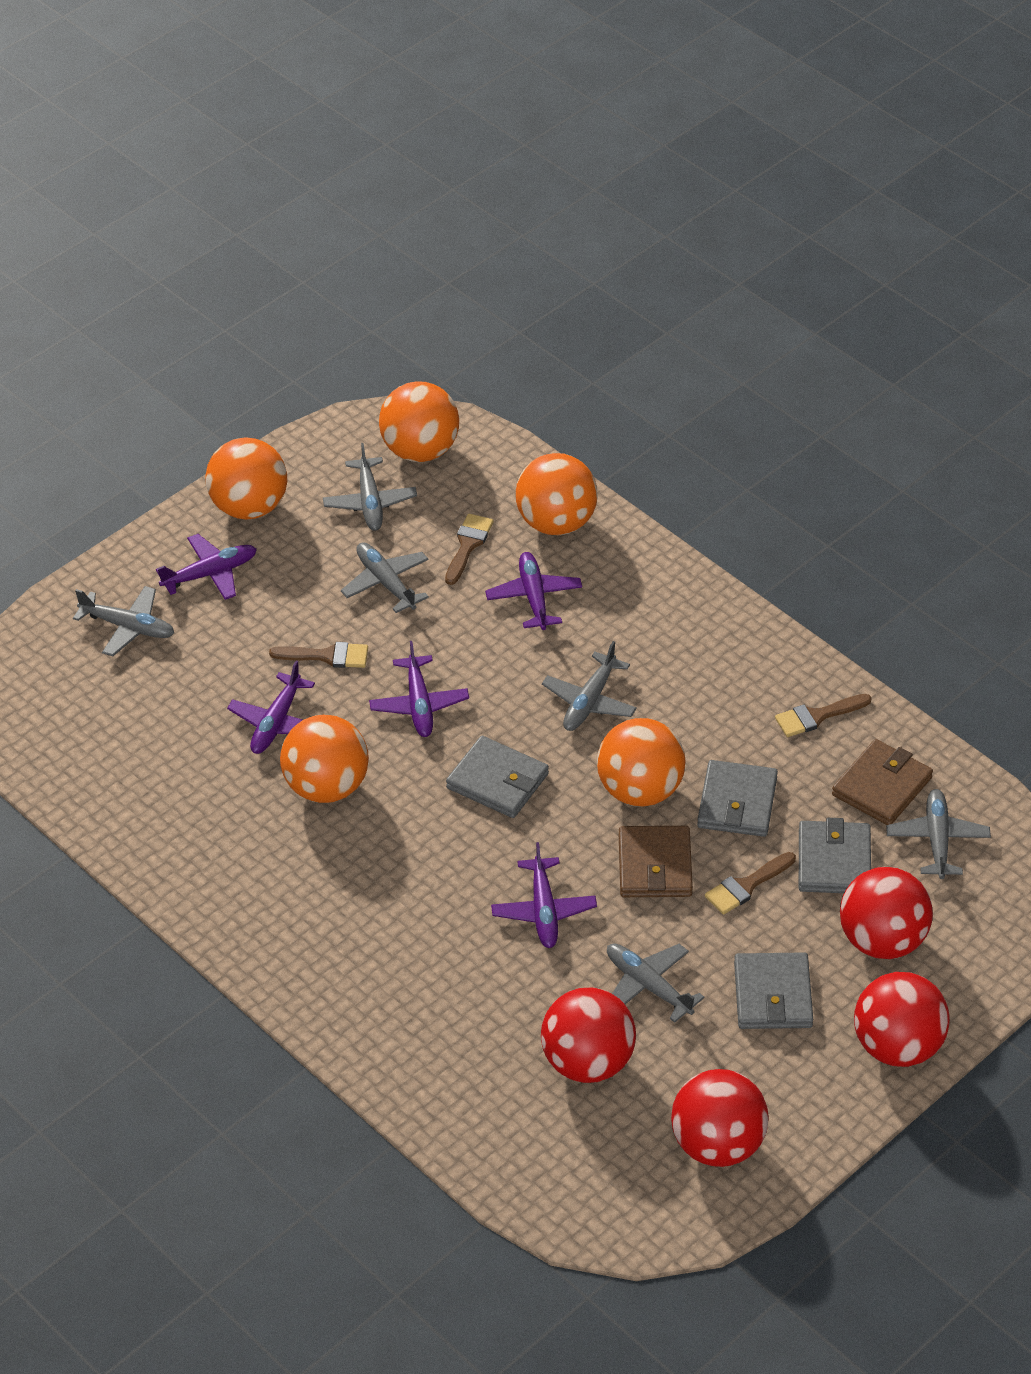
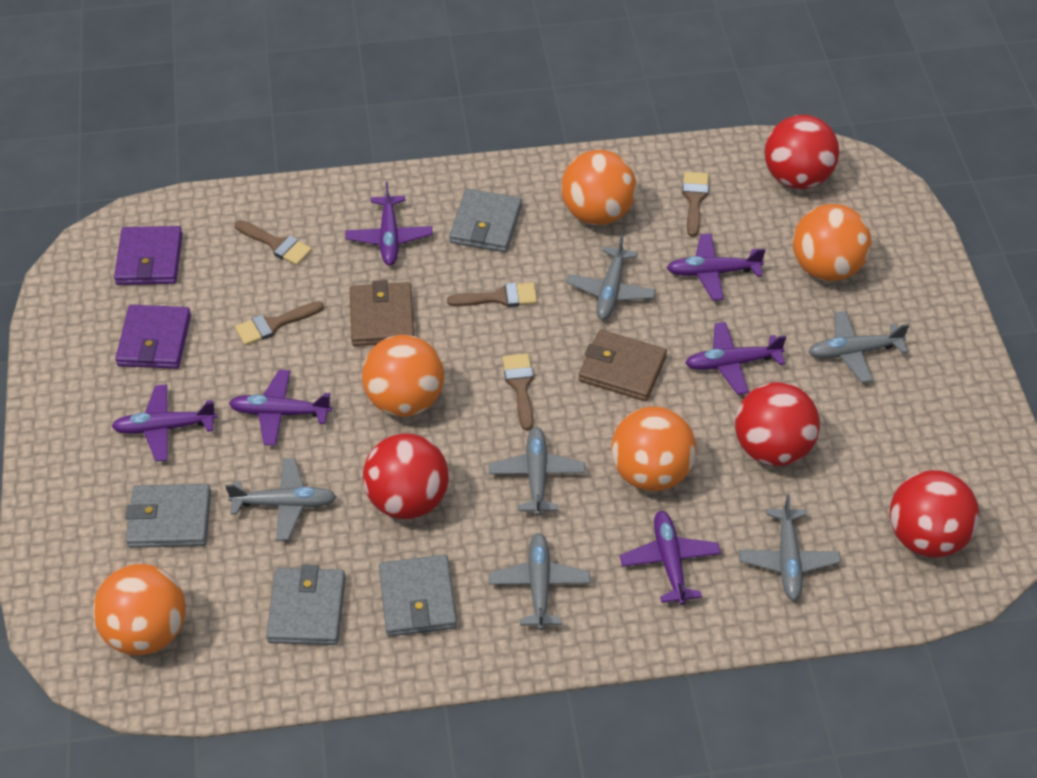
brown brush: [269,642,368,668] [445,514,493,585] [705,852,796,915] [775,694,872,737] = 4 -> [235,220,312,265] [235,301,324,346] [447,282,537,307] [503,353,533,431] [682,172,709,237] = 5
purple plane: [156,534,257,600] [227,660,315,754] [369,641,469,737] [485,552,582,630] [491,842,597,948] = 5 -> [111,384,217,462] [229,370,332,446] [345,182,433,265] [620,511,721,605] [667,234,766,301] [685,322,787,395] = 6
purple wallet: none = 0 -> [114,226,182,285] [115,305,191,369] = 2

